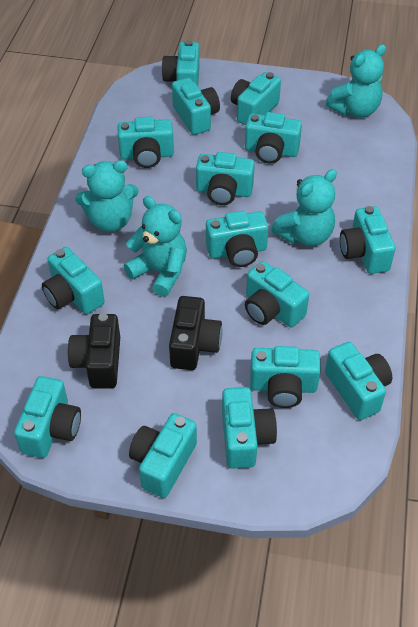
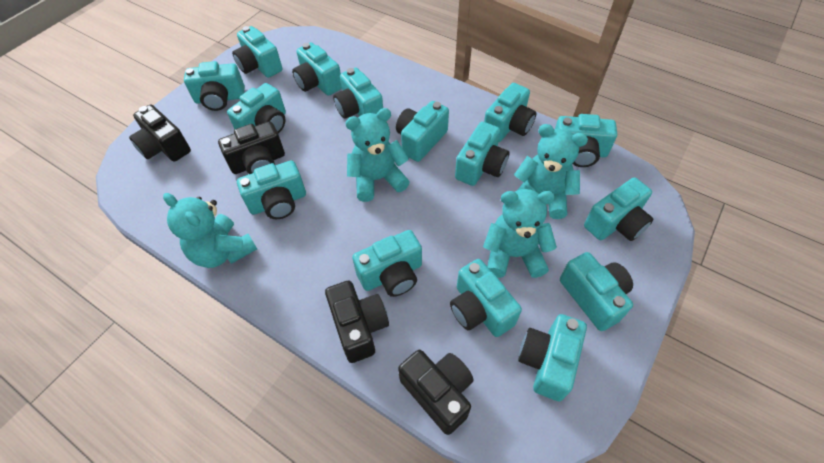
black camera: [68,313,120,388] [169,296,222,370] = 2 -> [129,104,191,162] [218,121,285,174] [325,281,389,363] [398,350,474,435] = 4

